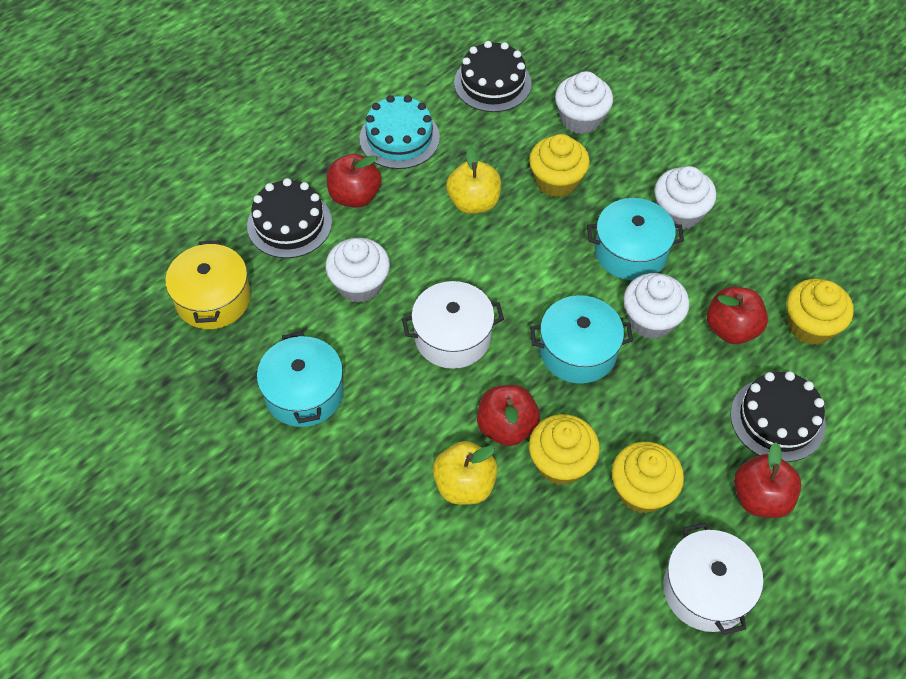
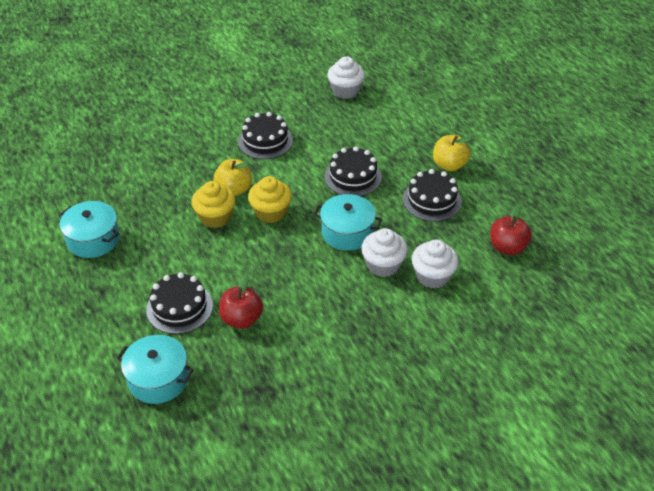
black cake: [247,178,332,258] [454,41,532,112] [730,371,826,462] = 3 -> [146,272,213,334] [238,112,293,159] [324,146,382,196] [403,169,462,221] = 4
red apple: [327,154,382,208] [477,385,540,446] [707,287,768,344] [734,442,801,518] = 4 -> [219,275,263,329] [490,206,532,255] = 2
turquoise cake: [359,95,440,169] = 1 -> none = 0
white cupcake: [325,238,390,303] [555,71,613,134] [624,273,690,339] [654,166,716,230] = 4 -> [327,56,365,99] [361,228,408,277] [412,239,459,289] = 3
white pot: [402,281,504,369] [663,522,763,635] = 2 -> none = 0
yellow cupcake: [529,134,590,197] [529,414,600,485] [612,442,684,514] [787,279,854,345] = 4 -> [191,181,236,228] [248,176,292,223] = 2
yellow pot: [165,240,251,329] = 1 -> none = 0

